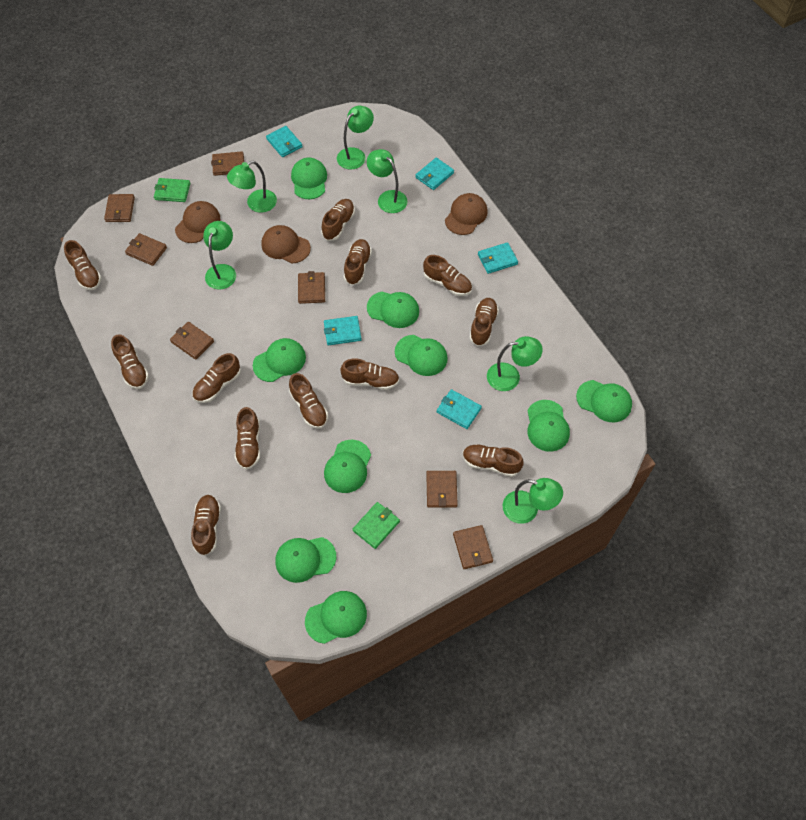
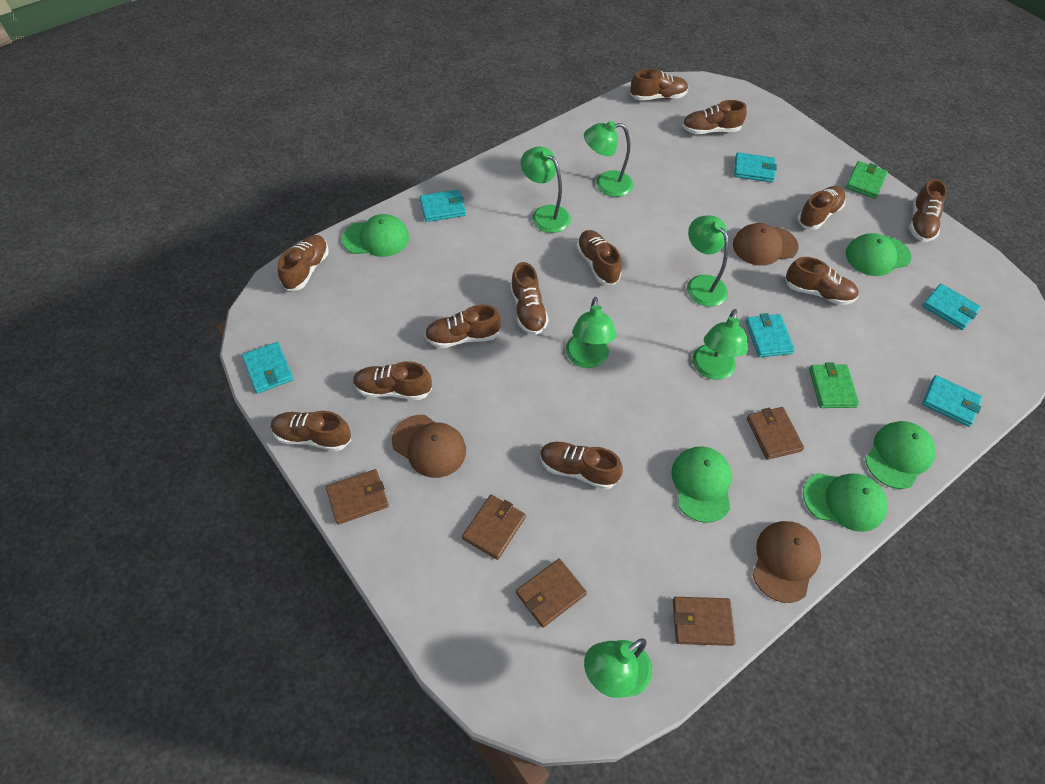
brown wallet: [104,194,135,222] [125,233,167,266] [170,322,214,360] [211,151,244,176] [298,271,325,304] [426,471,458,508] [453,525,493,569] = 7 -> [326,469,389,525] [462,495,526,560] [516,559,587,628] [673,597,736,646] [747,407,804,460] = 5
green cap: [253,338,306,382] [275,537,336,583] [291,158,327,199] [305,591,367,644] [324,440,371,493] [367,292,419,328] [395,335,448,376] [527,400,570,452] [576,380,632,422] = 9 -> [342,214,409,257] [671,446,732,523] [803,473,888,532] [845,233,912,276] [865,421,935,489] = 5
turquoise wallet: [266,126,303,157] [324,316,362,345] [416,158,454,190] [437,389,482,429] [478,242,518,274] = 5 -> [242,342,293,394] [420,189,466,222] [734,152,777,183] [745,313,795,357] [922,284,981,330] [922,375,982,427] = 6

